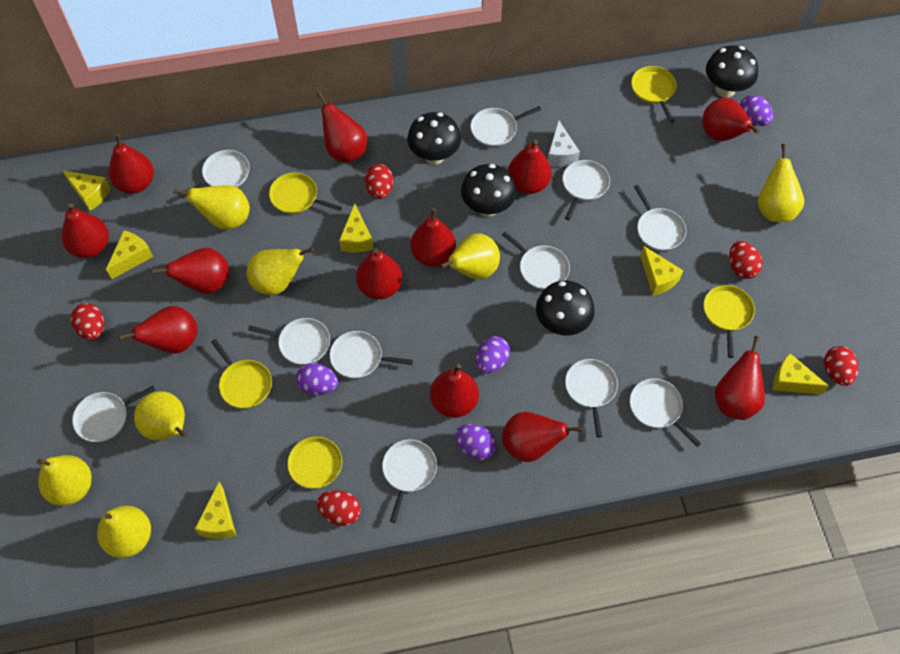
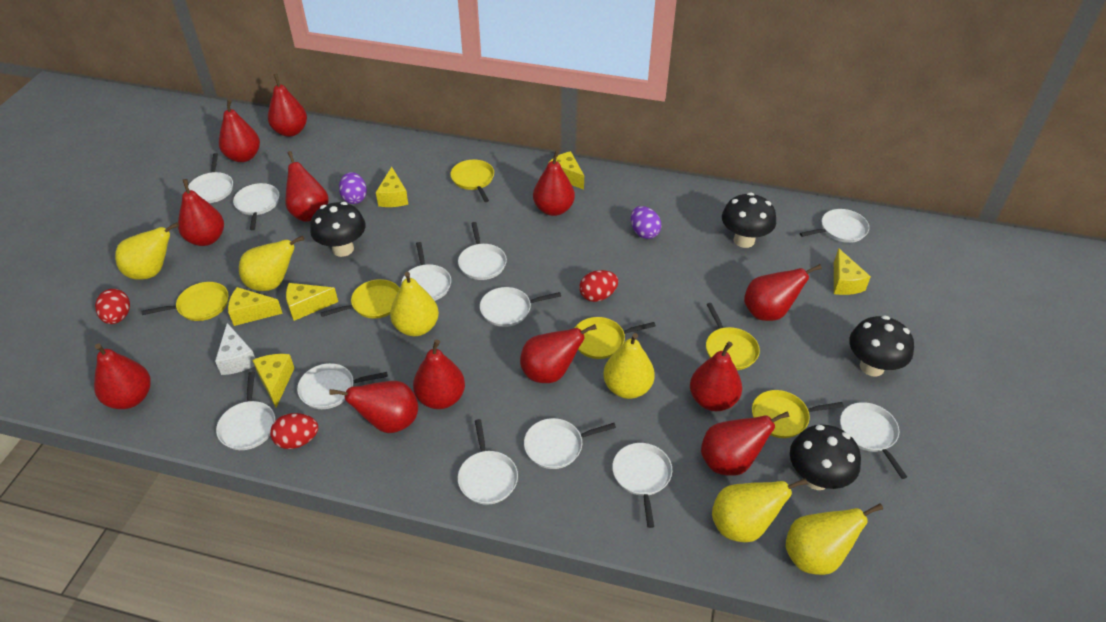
purple egg: [296,363,338,395] [455,424,496,460] [476,336,510,373] [740,95,773,126] = 4 -> [339,172,367,204] [631,206,661,239] = 2
red egg: [71,303,104,340] [317,490,361,526] [365,164,394,199] [729,241,762,279] [824,346,858,386] = 5 -> [95,289,130,324] [270,413,318,449] [579,270,618,302] = 3
white pan: [72,386,155,442] [180,150,250,199] [248,318,330,365] [330,331,413,378] [382,439,437,523] [471,106,541,147] [502,232,570,290] [562,160,610,220] [565,359,618,438] [630,378,701,447] [634,185,686,251] = 11 -> [188,153,233,203] [216,372,275,450] [233,183,279,230] [297,363,388,409] [401,242,451,301] [458,222,507,280] [458,419,518,505] [480,287,561,327] [524,418,616,469] [612,443,672,528] [800,209,869,243] [840,402,907,479] = 12
yellow pan: [211,339,272,408] [267,437,342,506] [269,173,342,214] [631,66,677,122] [703,285,755,358] = 5 -> [142,282,229,321] [321,279,400,319] [450,160,494,202] [575,317,656,359] [706,303,760,370] [752,390,844,438] = 6
yellow pear: [37,455,92,506] [97,506,151,558] [134,391,187,441] [173,185,250,230] [247,247,314,295] [440,233,500,280] [758,144,804,222] = 7 -> [115,222,179,280] [239,236,304,291] [390,272,439,336] [603,333,655,399] [712,478,808,542] [786,503,883,575] = 6

